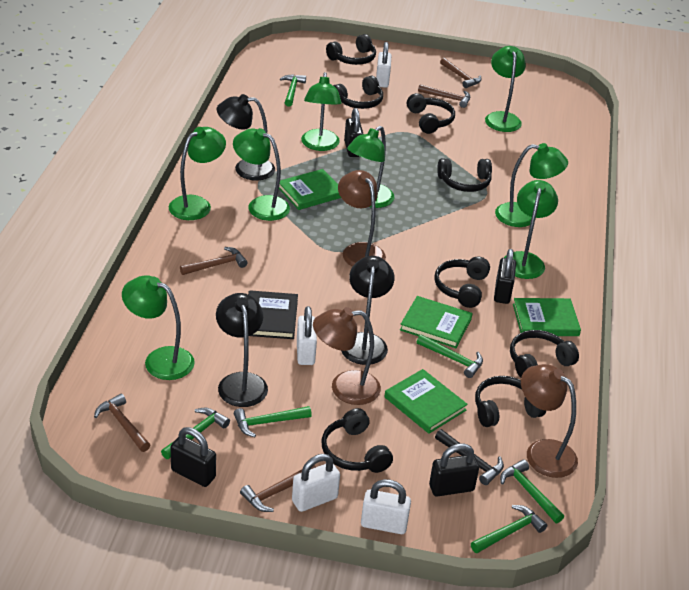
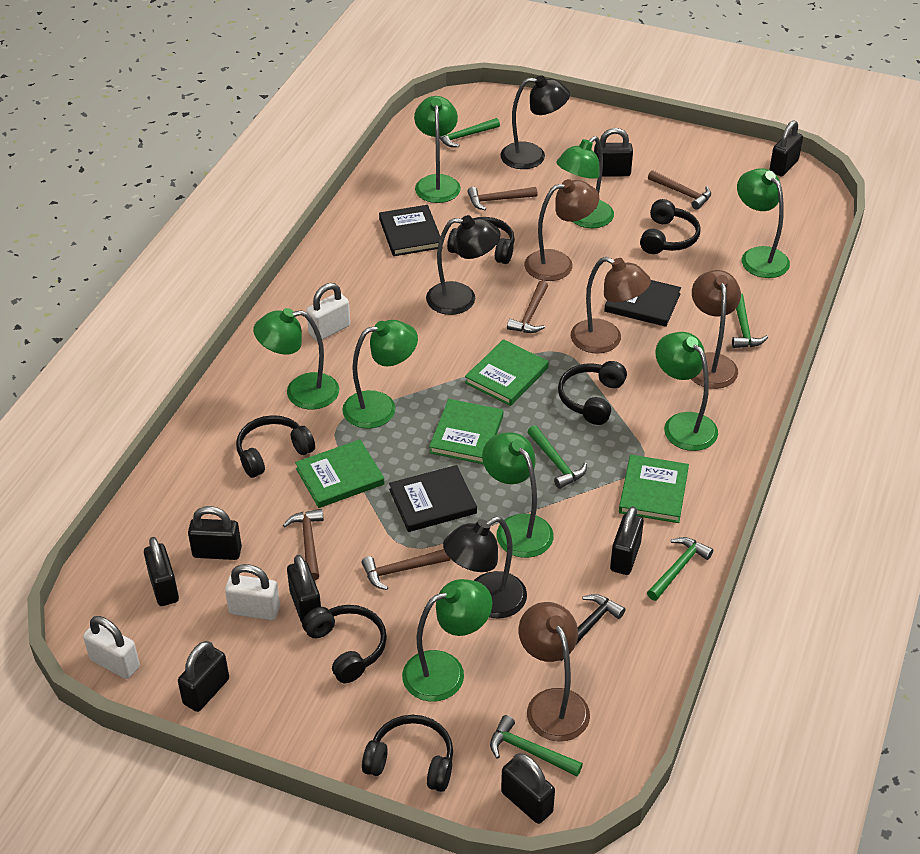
black book: [248,290,298,339] = 1 -> [379,205,443,256] [389,465,477,532] [604,280,681,327] = 3
black headphones: [322,408,393,473] [326,34,376,65] [333,76,383,109] [407,93,455,134] [434,257,490,308] [437,158,492,192] [475,376,546,427] [510,330,579,378] = 8 -> [236,415,315,478] [302,605,387,683] [362,715,453,792] [447,217,515,264] [558,361,627,425] [640,199,701,254] = 6
black padlock: [171,427,216,487] [344,108,363,157] [429,443,479,497] [494,249,516,304] = 4 -> [144,537,179,606] [178,641,229,712] [188,506,242,560] [287,555,321,623] [501,753,555,824] [594,128,633,177] [610,506,644,575] [769,120,803,177] = 8
brown lamp: [313,307,381,405] [338,170,386,267] [521,364,578,478] = 3 -> [519,602,590,741] [524,179,599,281] [571,257,651,354] [691,270,741,389] = 4
green hammer: [161,408,230,459] [234,406,312,437] [280,74,306,107] [417,335,483,378] [471,505,547,553] [500,459,564,523] = 6 -> [440,118,500,147] [490,715,583,776] [527,425,587,489] [647,537,713,601] [732,293,768,348] = 5
white padlock: [292,454,340,512] [297,306,317,365] [361,479,411,534] [376,42,391,88] = 4 -> [83,616,140,679] [225,564,280,620] [306,283,350,341] = 3

